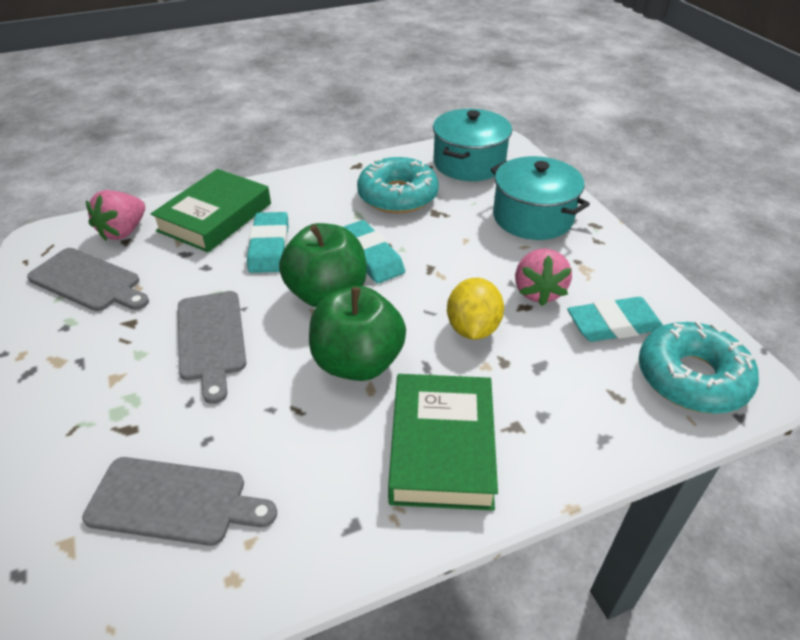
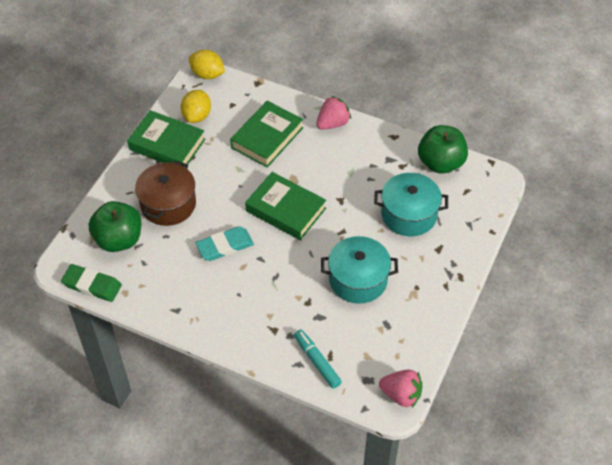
brown pot: none = 0 -> [135,160,196,226] = 1
green book: [150,169,271,253] [388,374,498,511] = 2 -> [127,110,205,164] [230,101,303,168] [245,172,326,240] = 3
green eraser: none = 0 -> [61,264,122,302] = 1
grey cutting board: [27,248,149,311] [82,457,277,546] [178,291,246,404] = 3 -> none = 0
turquoise donut: [357,157,439,213] [639,321,759,414] = 2 -> none = 0
turquoise eraser: [247,212,288,273] [344,220,405,284] [567,297,663,342] = 3 -> [196,227,254,261] = 1
turquoise marker: none = 0 -> [294,329,342,389] = 1
yellow lemon: [447,278,504,340] = 1 -> [181,90,211,123] [189,50,225,79] = 2

